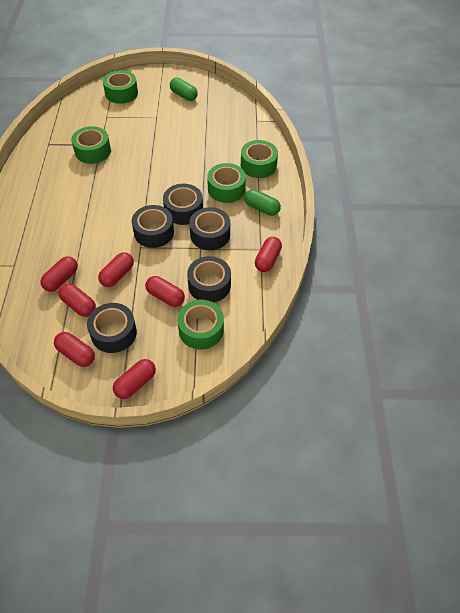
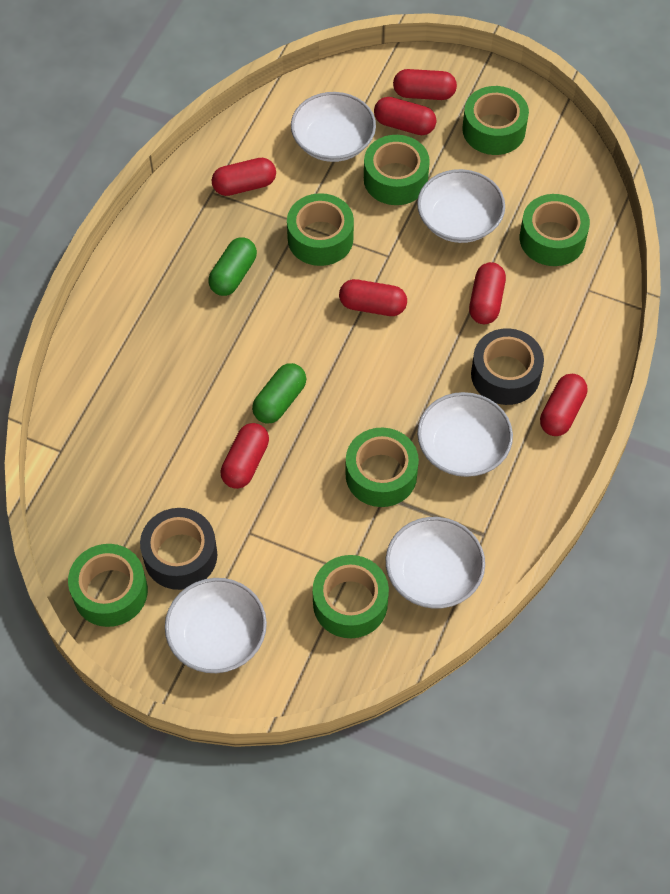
black tape: [87,303,137,353] [132,205,174,248] [163,184,203,225] [187,256,231,303] [189,207,230,250] = 5 -> [140,508,217,590] [471,328,544,405] = 2
green tape: [71,126,111,164] [103,70,138,104] [177,300,224,349] [207,163,246,203] [241,140,278,178] = 5 -> [68,544,148,627] [287,193,354,266] [313,555,389,638] [345,428,419,507] [364,135,430,205] [462,86,529,155] [520,194,590,266] = 7
white bowl: none = 0 -> [165,578,267,673] [291,92,376,162] [386,517,485,609] [417,169,505,243] [417,392,513,477] = 5

